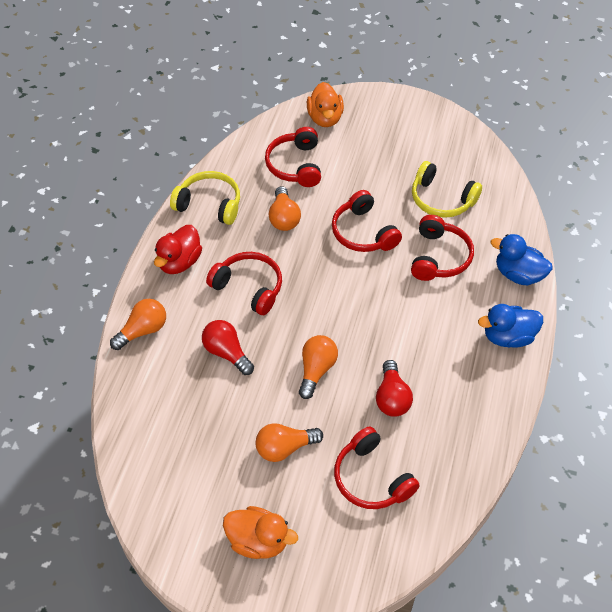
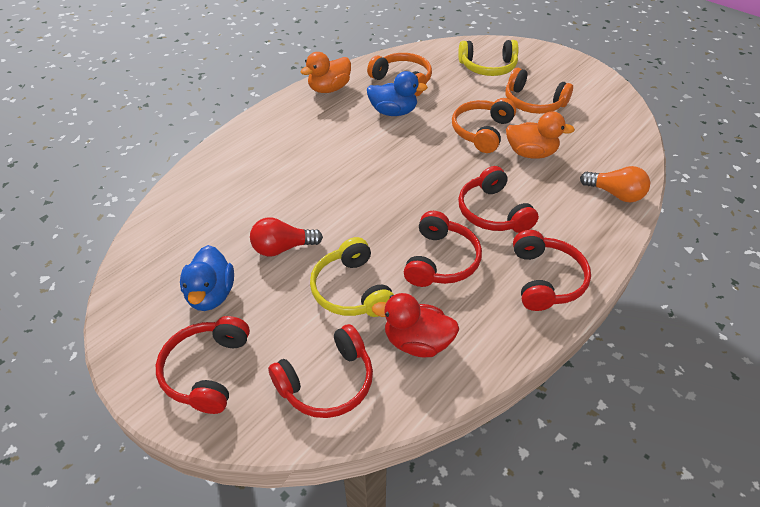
orange headphones: none = 0 -> [367,53,432,96] [452,98,516,153] [505,68,573,114] = 3
orange light bulb: [110,299,166,350] [256,423,323,462] [269,186,301,231] [299,335,338,399] = 4 -> [580,166,650,202] = 1
red light bulb: [202,320,254,375] [376,360,413,417] = 2 -> [250,217,323,257] = 1

